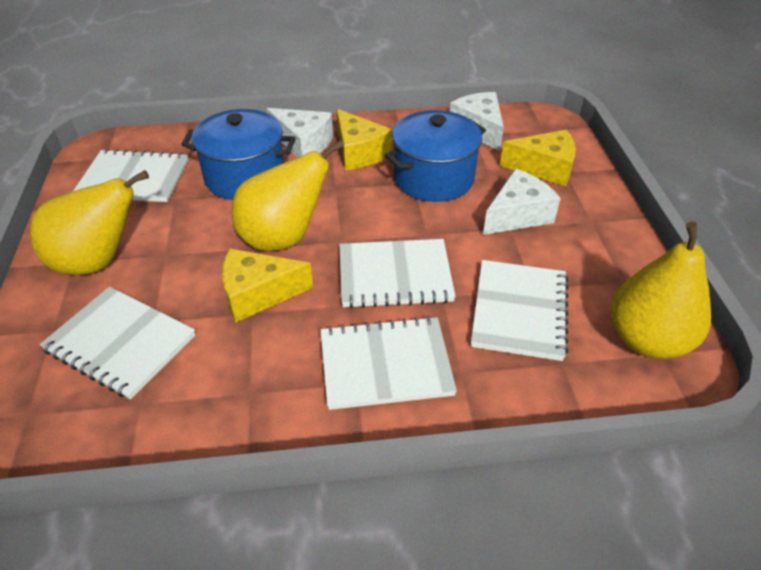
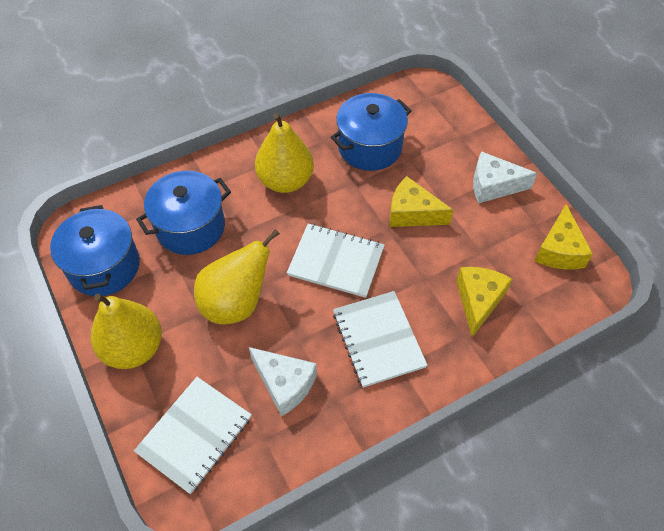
blue pot: [181,109,295,200] [385,110,486,202] = 2 -> [50,205,140,296] [136,171,231,255] [331,93,412,171] = 3
white cheese: [267,108,333,158] [450,92,504,151] [483,169,561,235] = 3 -> [249,347,317,416] [473,151,537,203] = 2
white notebook: [40,287,196,399] [73,149,188,202] [320,316,457,410] [339,239,456,308] [471,260,568,361] = 5 -> [134,377,252,494] [287,224,385,298] [333,291,427,388] = 3

